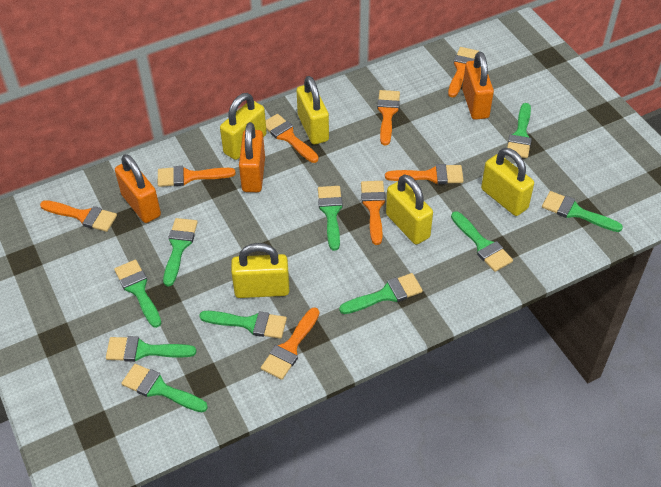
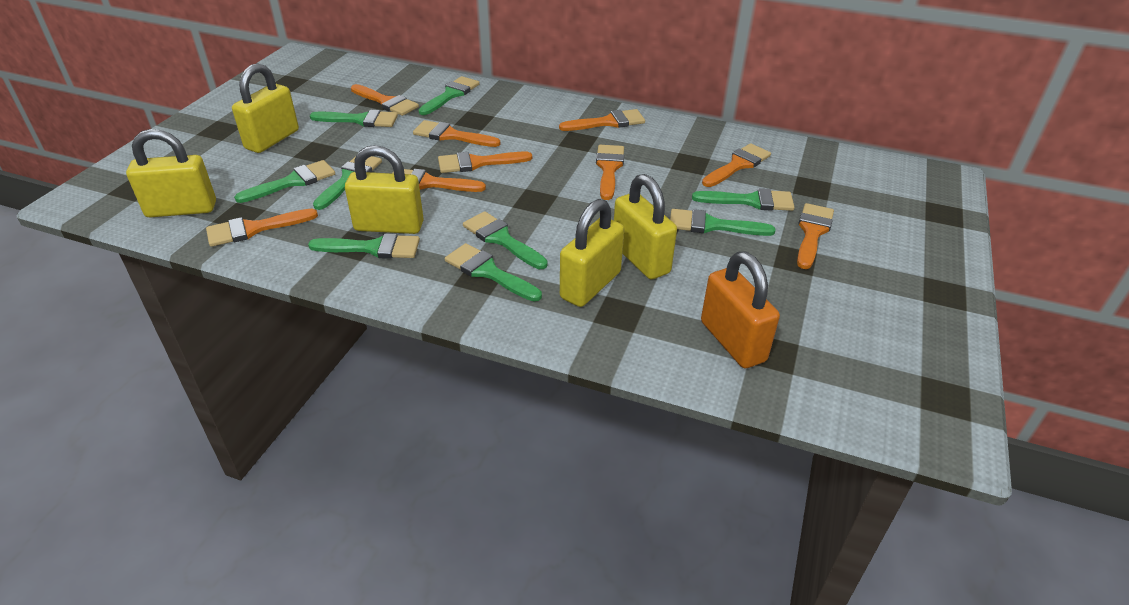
green brush: [106,336,196,362] [114,260,161,328] [121,364,208,412] [163,218,198,286] [199,311,287,339] [318,186,343,251] [339,273,423,314] [451,211,513,272] [507,103,532,158] [542,191,623,232] = 10 -> [234,160,335,203] [308,233,420,259] [310,110,398,127] [313,156,382,210] [419,76,480,115] [445,243,542,302] [463,211,548,269] [670,209,775,236] [692,188,795,211] = 9
orange brush: [40,200,117,232] [158,166,236,187] [261,308,320,380] [266,114,319,163] [361,181,385,245] [377,90,400,146] [385,164,464,184] [448,47,479,97] = 8 -> [206,209,318,247] [351,84,419,116] [393,169,486,192] [413,120,500,147] [438,152,532,173] [559,109,645,131] [596,145,624,200] [702,143,771,187] [797,203,834,269] = 9
orange padlock: [115,154,161,223] [239,122,265,192] [462,51,494,120] = 3 -> [701,251,780,368] = 1

